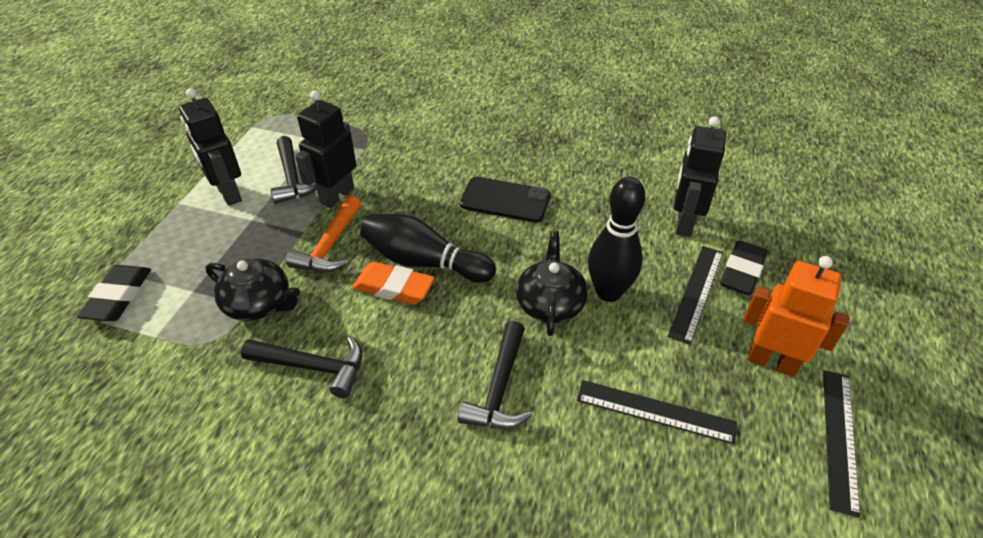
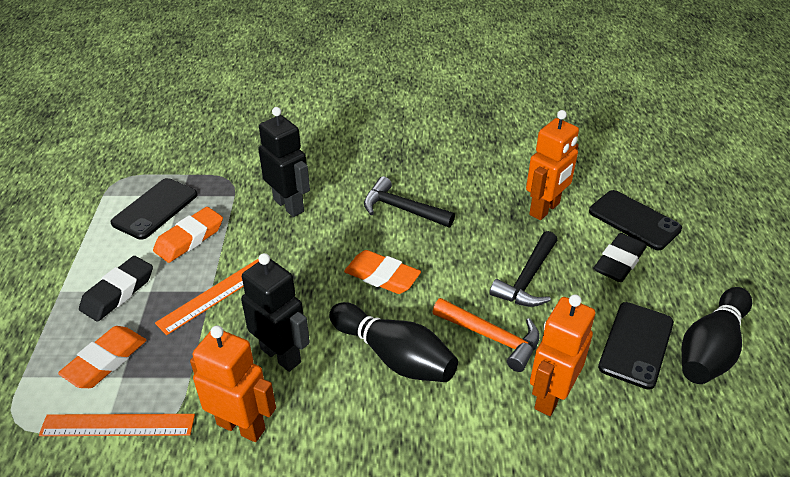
black hammer: [241,336,363,398] [271,136,317,204] [458,321,532,429] = 3 -> [364,176,455,227] [490,231,557,307] = 2
black phone: [460,177,551,223] = 1 -> [110,178,198,240] [589,190,682,250] [598,302,674,390] = 3
black robot: [179,88,242,206] [295,90,356,208] [674,117,726,237] = 3 -> [241,253,310,372] [258,107,310,217] = 2
black ruler: [577,380,737,444] [668,246,723,345] [823,370,860,517] = 3 -> none = 0
black teapot: [206,258,300,321] [516,231,588,336] = 2 -> none = 0
orange eraser: [352,262,435,304] = 1 -> [58,326,146,388] [153,207,223,263] [344,250,421,294] = 3
orange robot: [743,256,849,377] = 1 -> [190,325,276,442] [526,110,579,220] [530,294,595,416] = 3
orange ruler: none = 0 -> [39,414,195,436] [155,259,259,335] = 2

